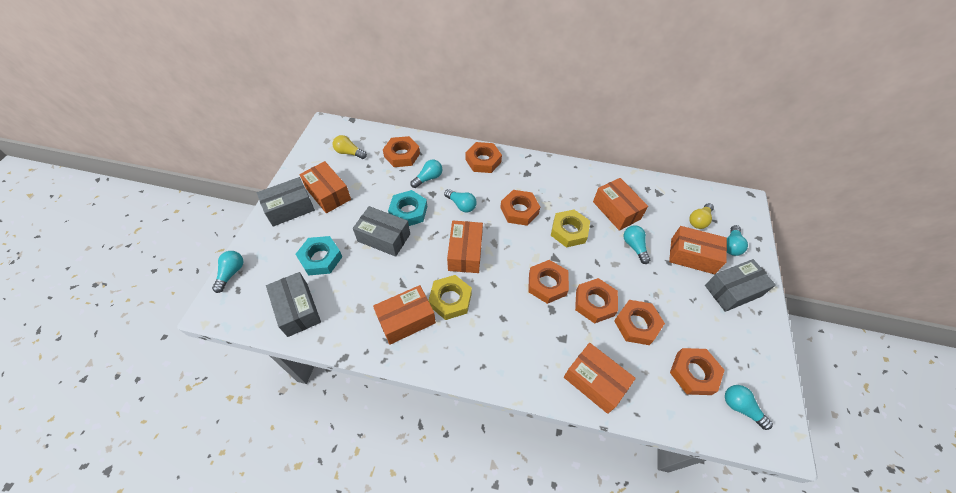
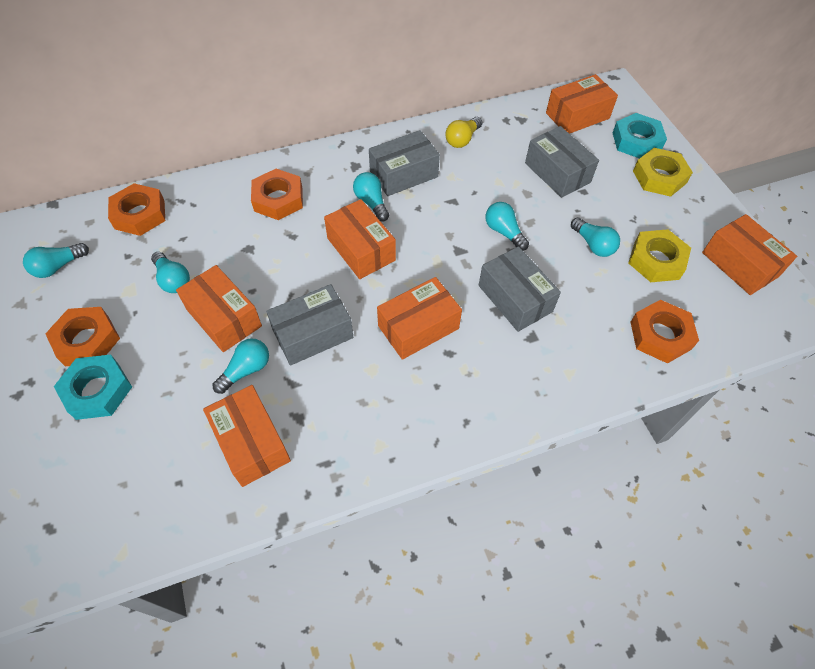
orange nut: [383,136,420,167] [466,142,502,173] [500,190,540,226] [528,260,569,304] [575,278,618,324] [614,300,665,345] [670,348,724,395] = 7 -> [45,307,120,366] [108,183,165,236] [251,169,303,220] [631,300,699,364] = 4
yellow light bulb: [332,135,367,159] [689,203,714,229] = 2 -> [446,117,482,148] = 1

